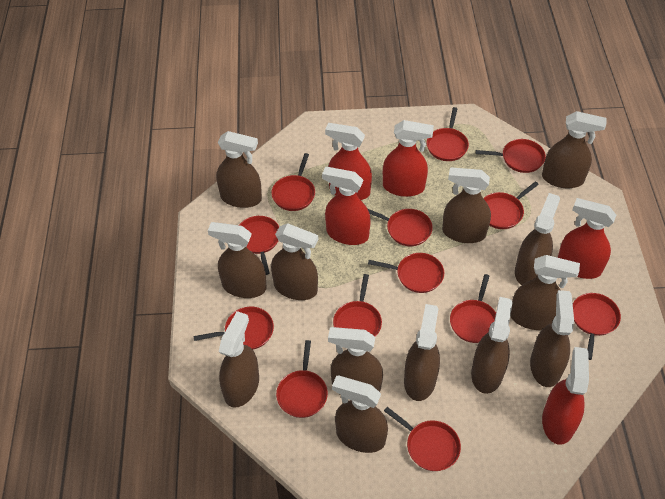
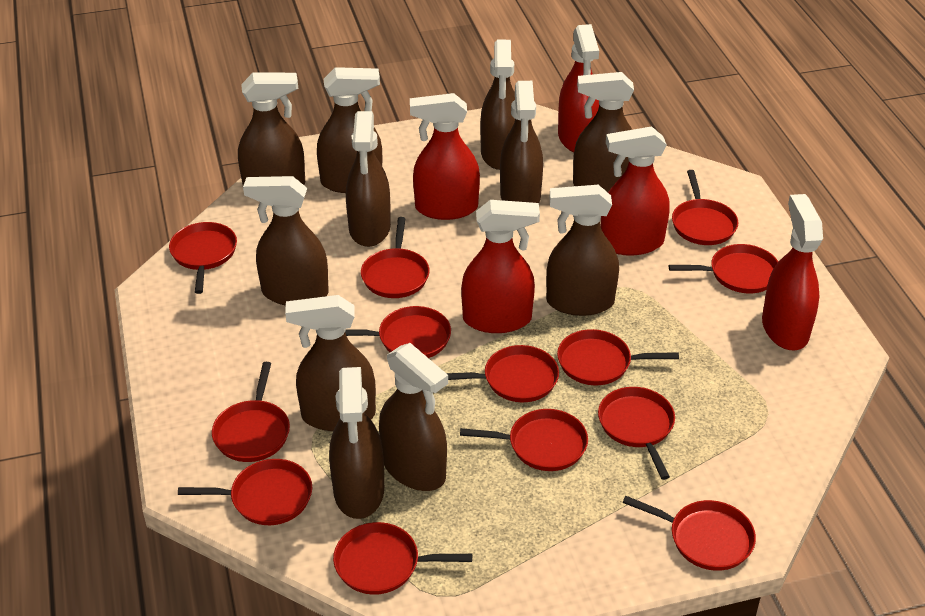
brown spray bottle: [208,222,267,298] [216,131,262,208] [219,311,259,408] [271,223,318,300] [328,327,383,394] [332,376,388,453] [404,304,440,401] [442,168,491,243] [471,297,513,394] [510,255,580,330] [515,193,560,285] [530,290,574,387] [542,111,607,188] = 13 -> [238,73,305,185] [243,176,329,306] [285,295,376,431] [317,67,382,193] [329,367,384,519] [346,111,391,247] [379,343,448,491] [480,40,515,170] [500,81,543,203] [546,185,619,316] [573,72,634,192] = 11

